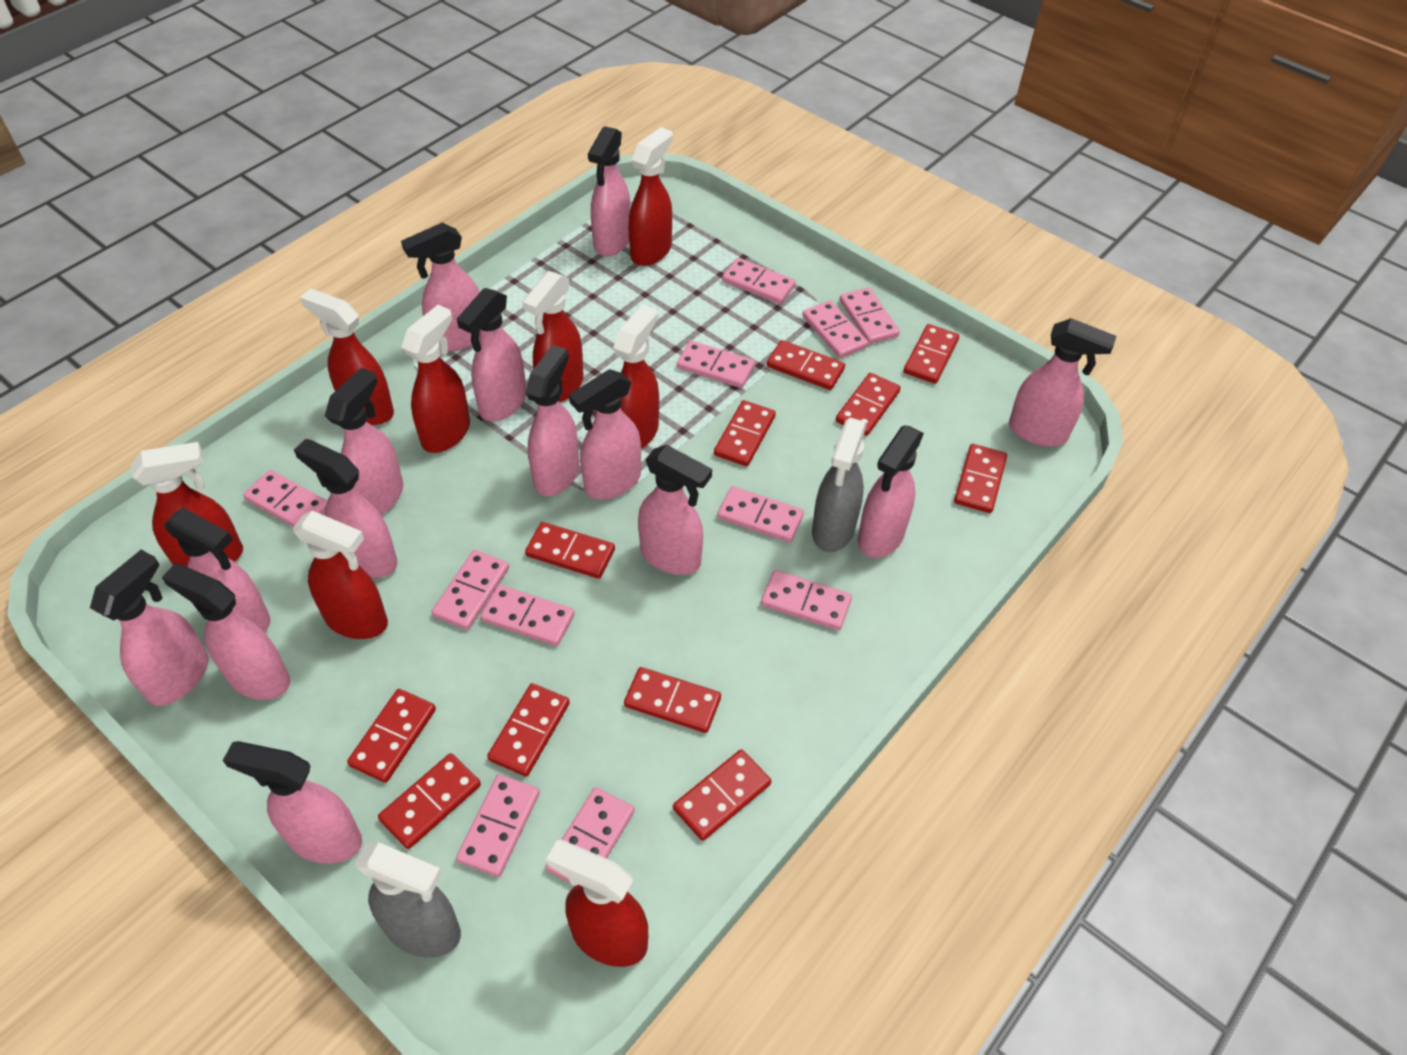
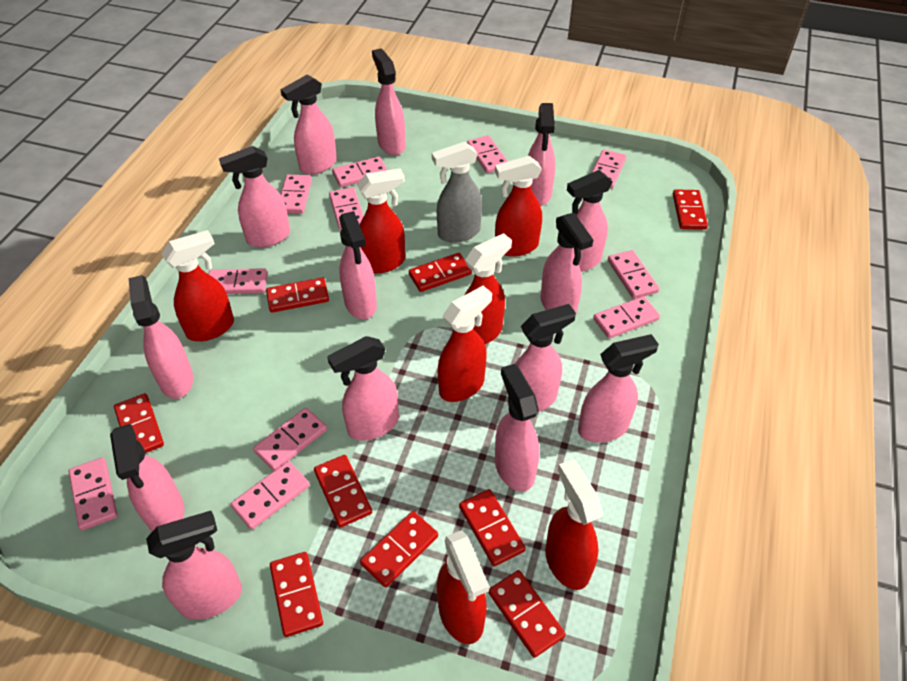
grey spray bottle: [355,842,461,957] [812,418,867,552] = 2 -> [432,142,482,243] = 1
red domino: [347,689,436,783] [378,753,481,849] [487,683,570,777] [525,522,615,579] [624,667,721,733] [673,749,771,841] [714,400,776,466] [767,340,845,390] [836,373,901,436] [904,324,959,384] [954,444,1007,513] = 11 -> [114,393,164,453] [266,278,329,313] [270,552,323,637] [314,455,372,527] [360,511,438,587] [409,253,472,292] [459,489,526,566] [488,570,566,658] [673,189,708,230] = 9
red spray bottle: [131,442,243,567] [293,511,388,639] [300,289,394,425] [401,305,470,453] [522,271,584,402] [546,840,648,967] [613,305,659,449] [629,127,673,266] = 8 -> [161,230,234,341] [357,168,405,273] [437,530,489,644] [438,286,492,402] [465,233,512,344] [495,156,542,257] [545,459,603,590] = 7

